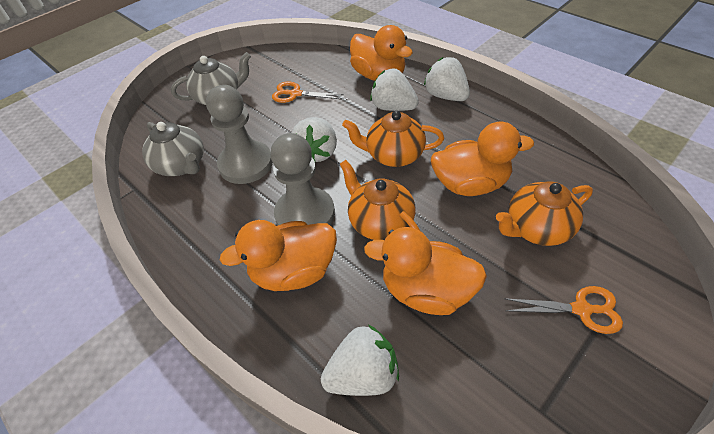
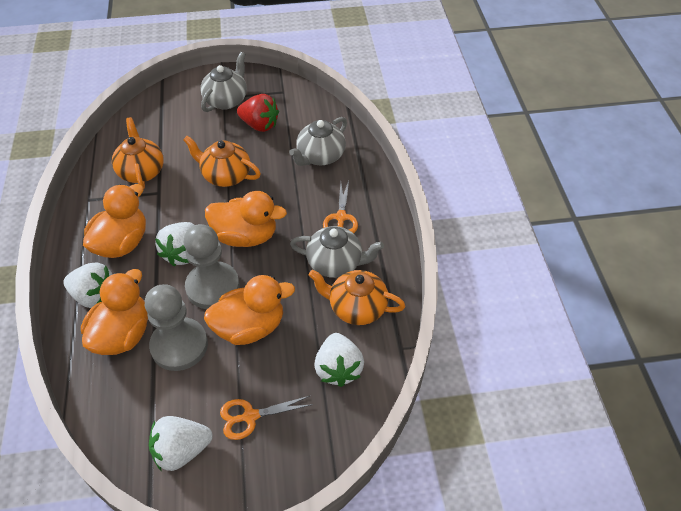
grey teapot: [142,122,204,176] [171,52,251,105] = 2 -> [200,52,247,112] [289,117,347,166] [290,226,384,278] = 3
red strawberry: none = 0 -> [237,94,279,132] = 1

